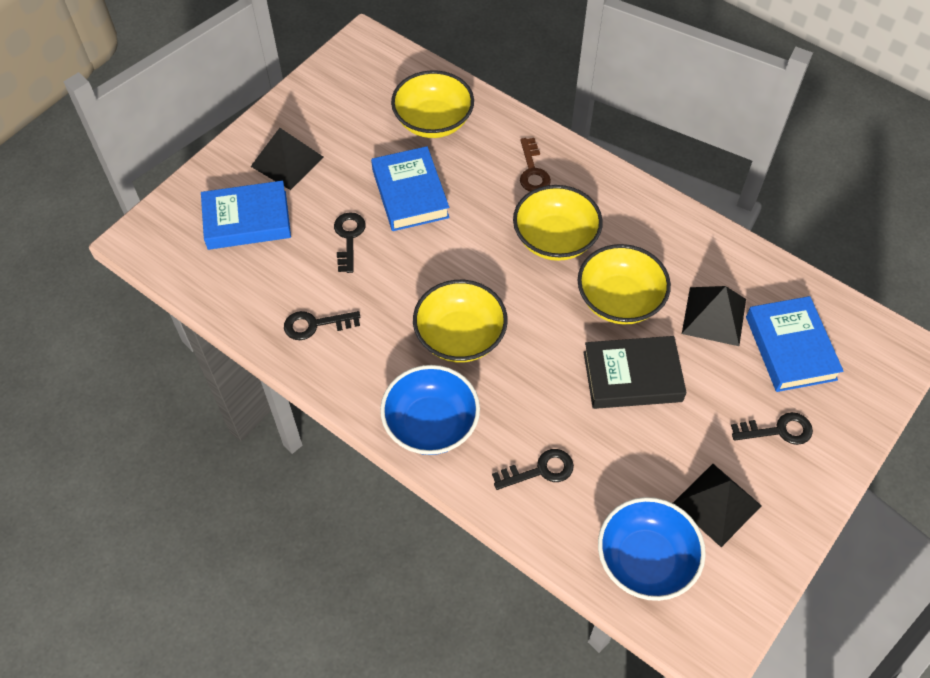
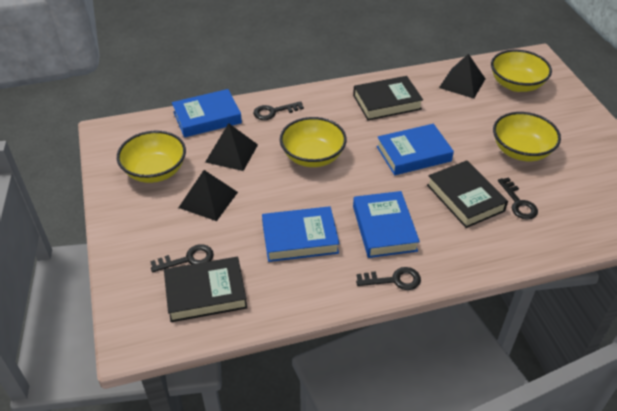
black book: [583,336,687,409] = 1 -> [164,257,247,322] [353,76,423,120] [427,160,508,228] = 3
blue book: [201,181,291,250] [371,146,450,231] [746,296,844,392] = 3 -> [172,89,242,138] [262,206,340,262] [353,191,420,258] [376,124,454,175] = 4
blue bowl: [380,365,480,455] [598,497,706,601] = 2 -> none = 0
brown key: [520,138,551,191] = 1 -> none = 0

